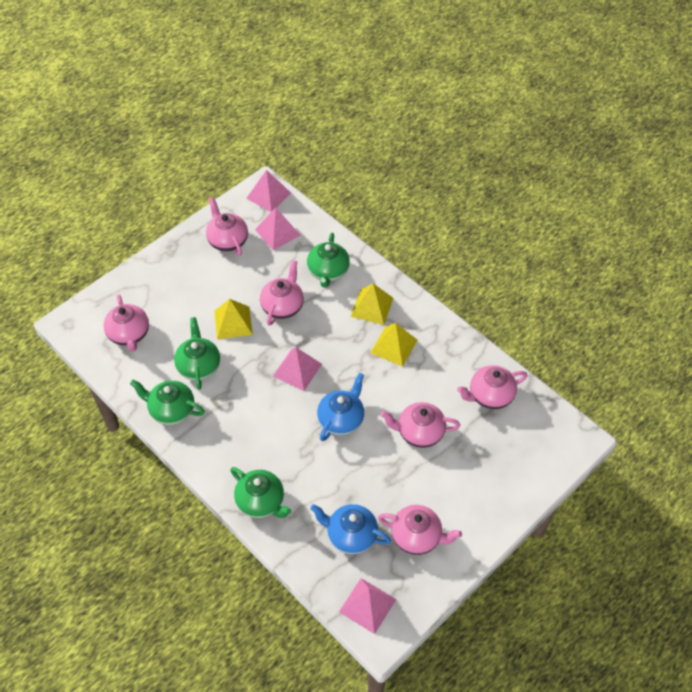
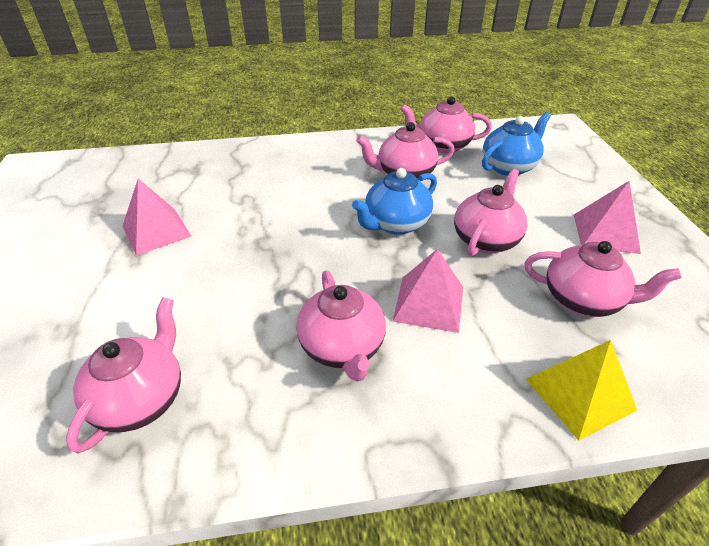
green teapot: [130,380,205,425] [174,317,220,390] [230,467,291,518] [307,233,350,288] = 4 -> none = 0
pink pyramid: [246,170,291,212] [255,207,301,250] [273,347,322,391] [339,578,396,634] = 4 -> [123,179,192,256] [393,249,463,333] [574,181,641,254] = 3
yellow pyramid: [215,299,253,339] [350,283,393,325] [370,323,417,367] = 3 -> [526,340,637,441] = 1

